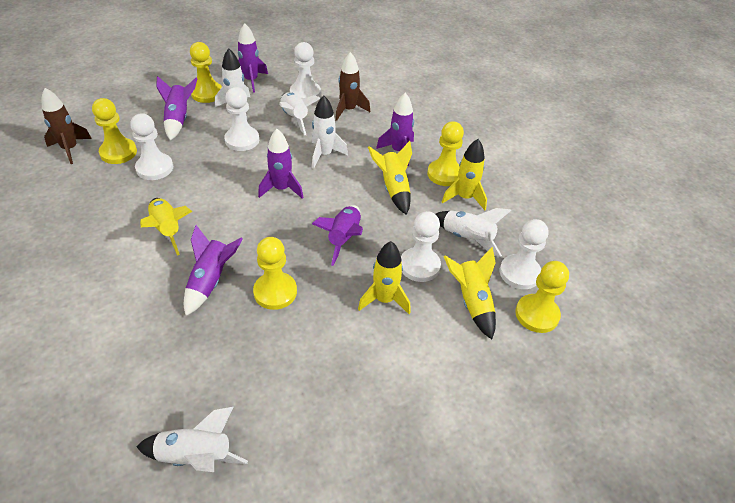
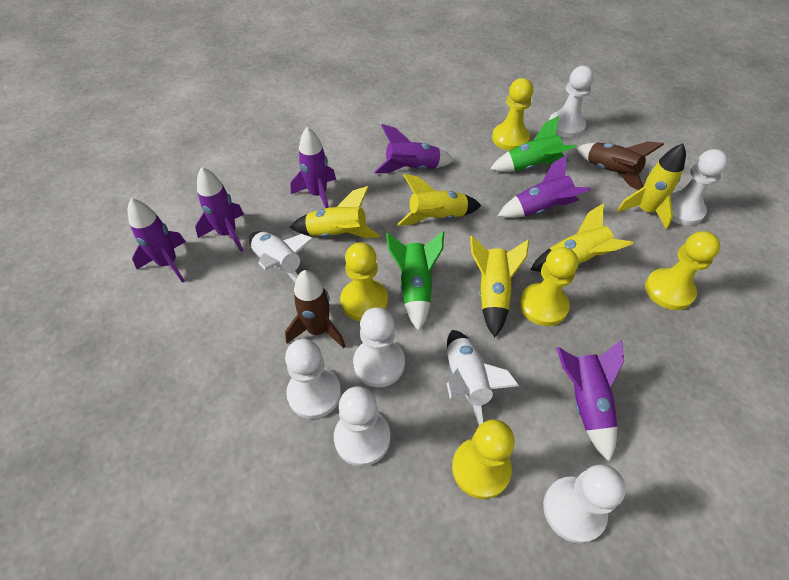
green rocket: none = 0 -> [386,231,444,331] [490,116,576,172] = 2
white pawn: [130,113,173,180] [224,87,259,151] [290,42,321,99] [401,211,441,282] [500,219,548,289] = 5 -> [285,339,341,419] [334,386,390,466] [353,307,405,387] [543,465,626,543] [549,66,594,138] [670,149,729,225] = 6
white rocket: [137,407,248,472] [215,48,250,119] [279,92,321,135] [312,96,348,169] [435,208,511,257] = 5 -> [249,232,314,283] [447,330,519,426] = 2

